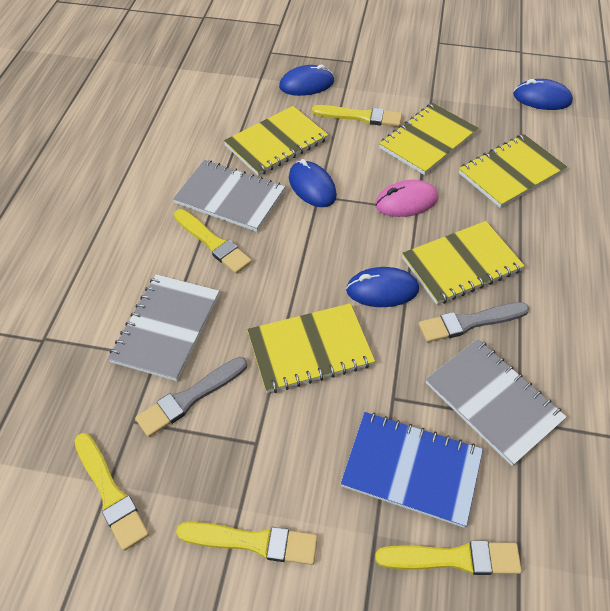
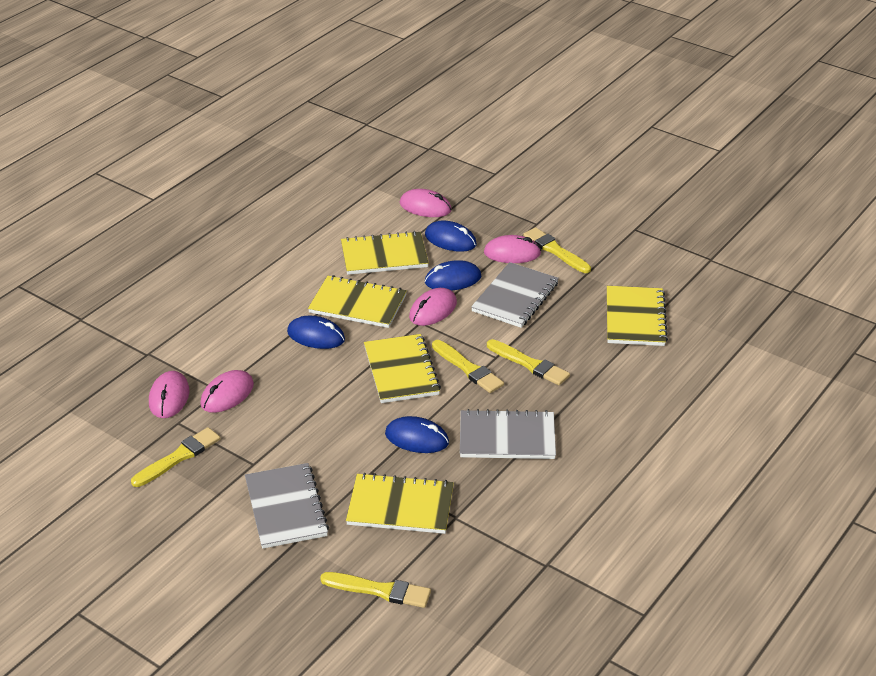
blue notebook: [341,412,483,528] = 1 -> none = 0
grey brush: [135,357,247,437] [419,302,529,342] = 2 -> none = 0
pink mouse: [375,180,438,217] = 1 -> [149,371,190,418] [200,370,254,413] [400,189,452,217] [409,288,457,326] [484,235,541,263] = 5

